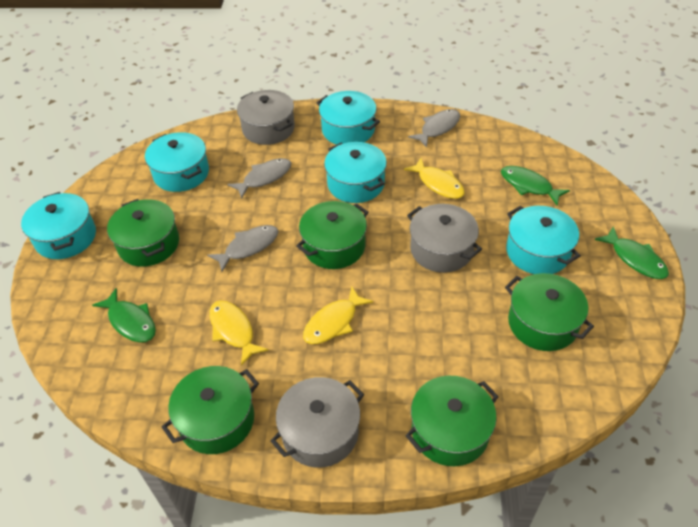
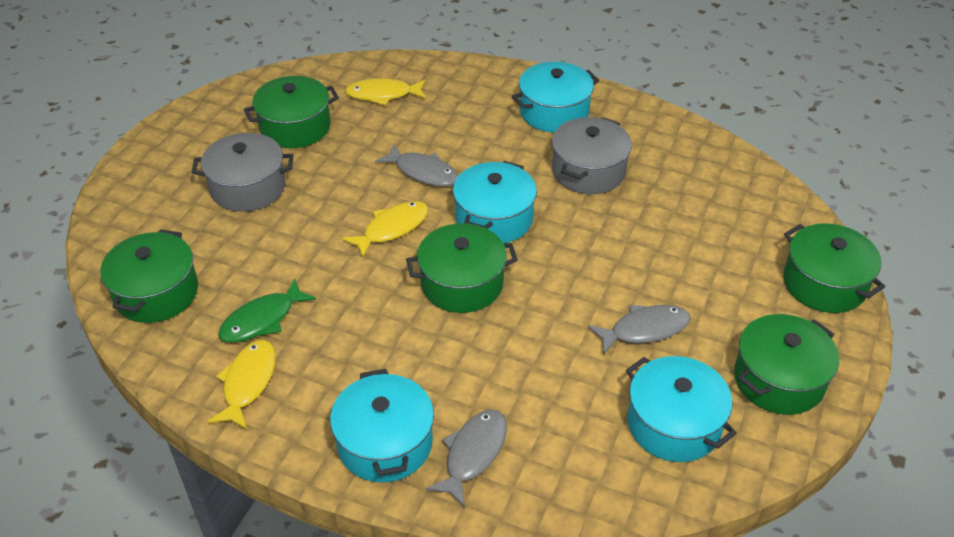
green fish: [92,288,156,342] [501,166,570,205] [595,226,669,279] = 3 -> [218,278,316,343] = 1
grey pot: [237,90,295,145] [270,377,364,468] [407,204,482,273] = 3 -> [191,133,293,212] [552,117,632,194] = 2
turquoise pot: [21,192,96,259] [145,132,209,192] [317,91,380,145] [324,142,387,203] [506,206,581,274] = 5 -> [330,369,434,483] [453,161,537,244] [512,62,599,132] [626,356,737,462] = 4

